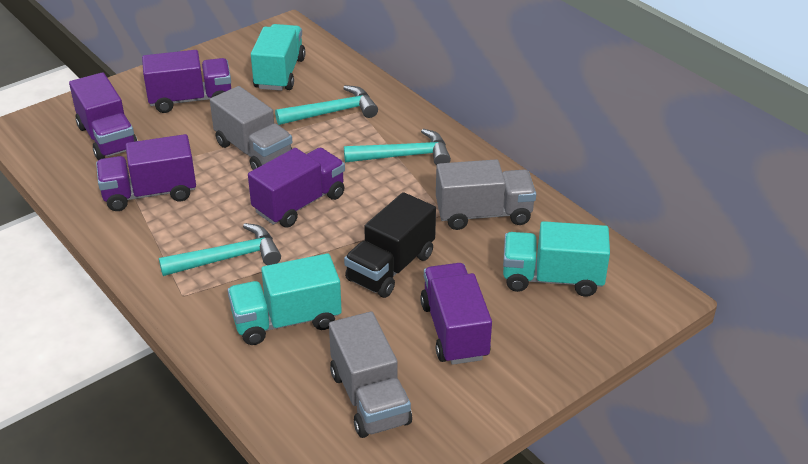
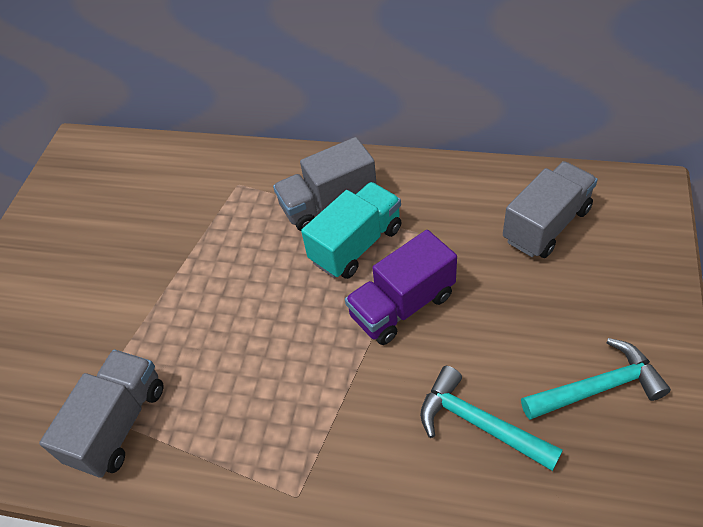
black truck: [344,192,436,298] = 1 -> none = 0
purple truck: [69,72,138,160] [96,134,196,211] [142,50,231,113] [248,148,345,228] [420,263,492,365] = 5 -> [345,230,457,345] = 1
turquoise hammer: [159,223,281,276] [275,85,378,125] [344,129,451,166] = 3 -> [420,366,563,471] [521,338,671,420] = 2
turquoise truck: [228,253,342,345] [251,24,305,91] [503,221,610,297] = 3 -> [301,182,401,279] = 1

